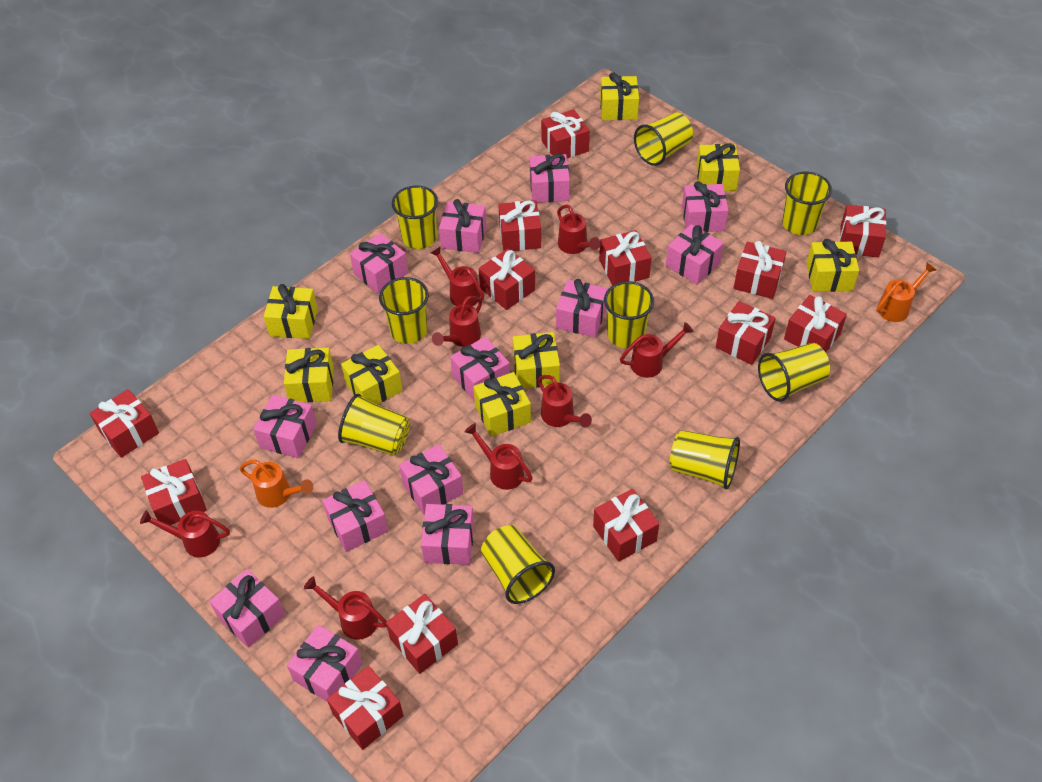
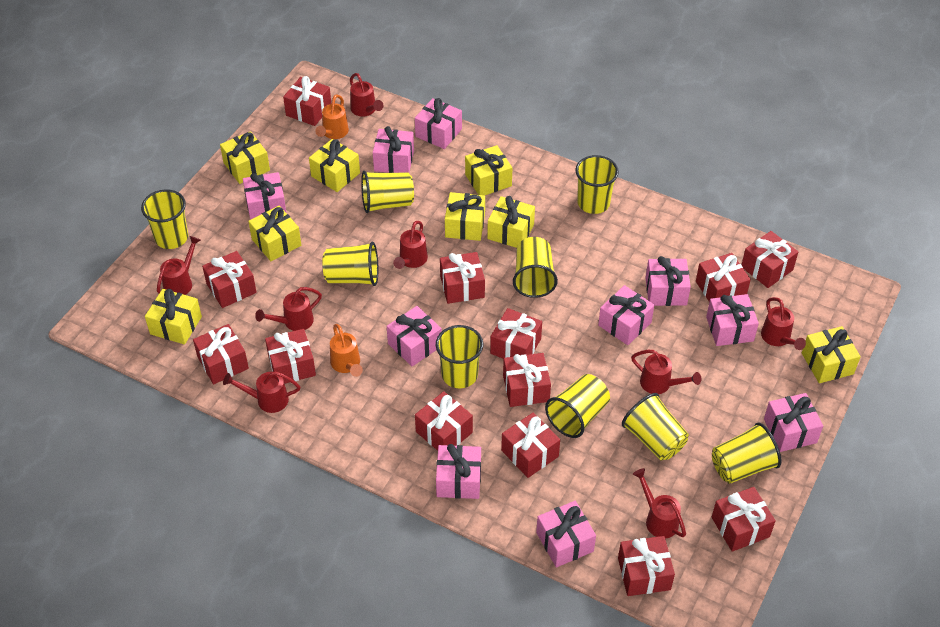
pink gift: [209,569,285,648] [253,395,317,458] [287,625,363,702] [322,480,388,552] [350,233,408,294] [399,444,463,515] [421,504,474,565] [439,199,487,253] [450,337,510,401] [530,154,570,203] [556,279,607,337] [666,224,724,285] [682,181,728,232] = 13 -> [243,172,287,220] [373,126,414,173] [387,306,442,366] [415,98,462,149] [436,444,481,499] [536,501,596,567] [598,285,654,345] [645,256,691,306] [706,294,759,346] [764,393,823,452] = 10

